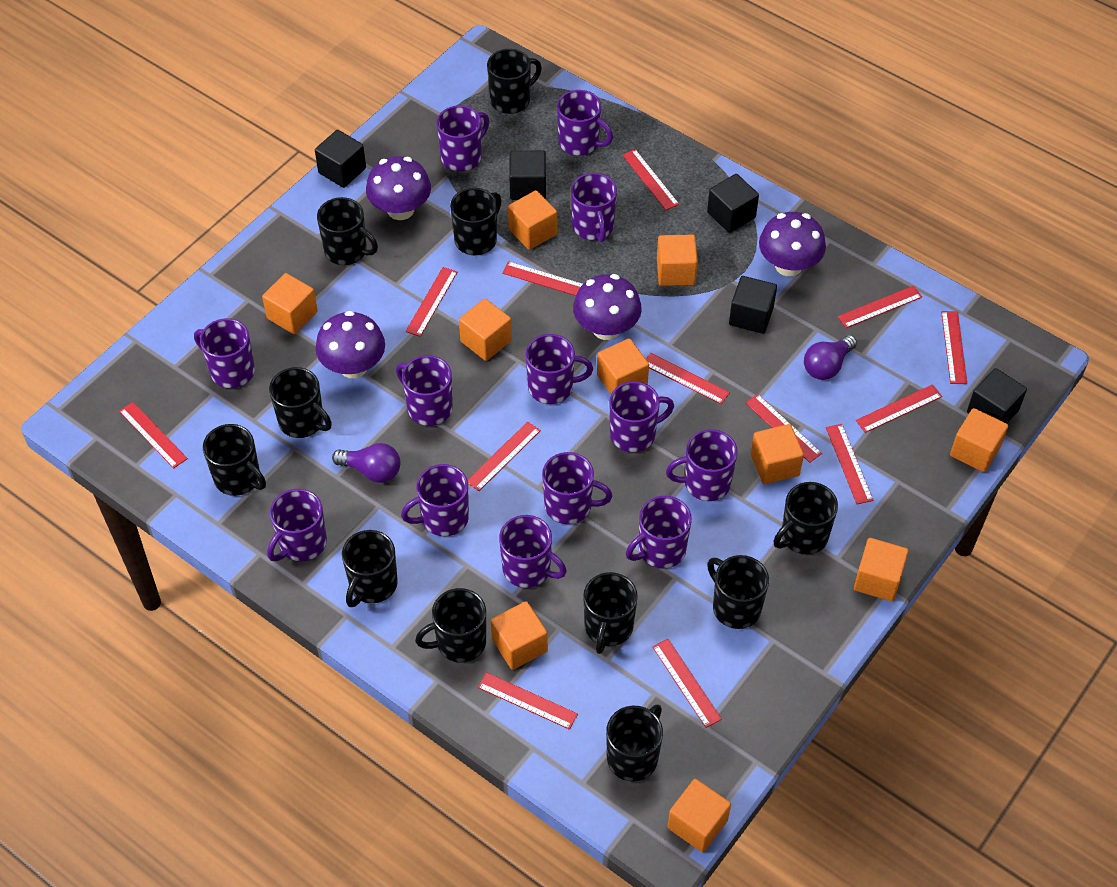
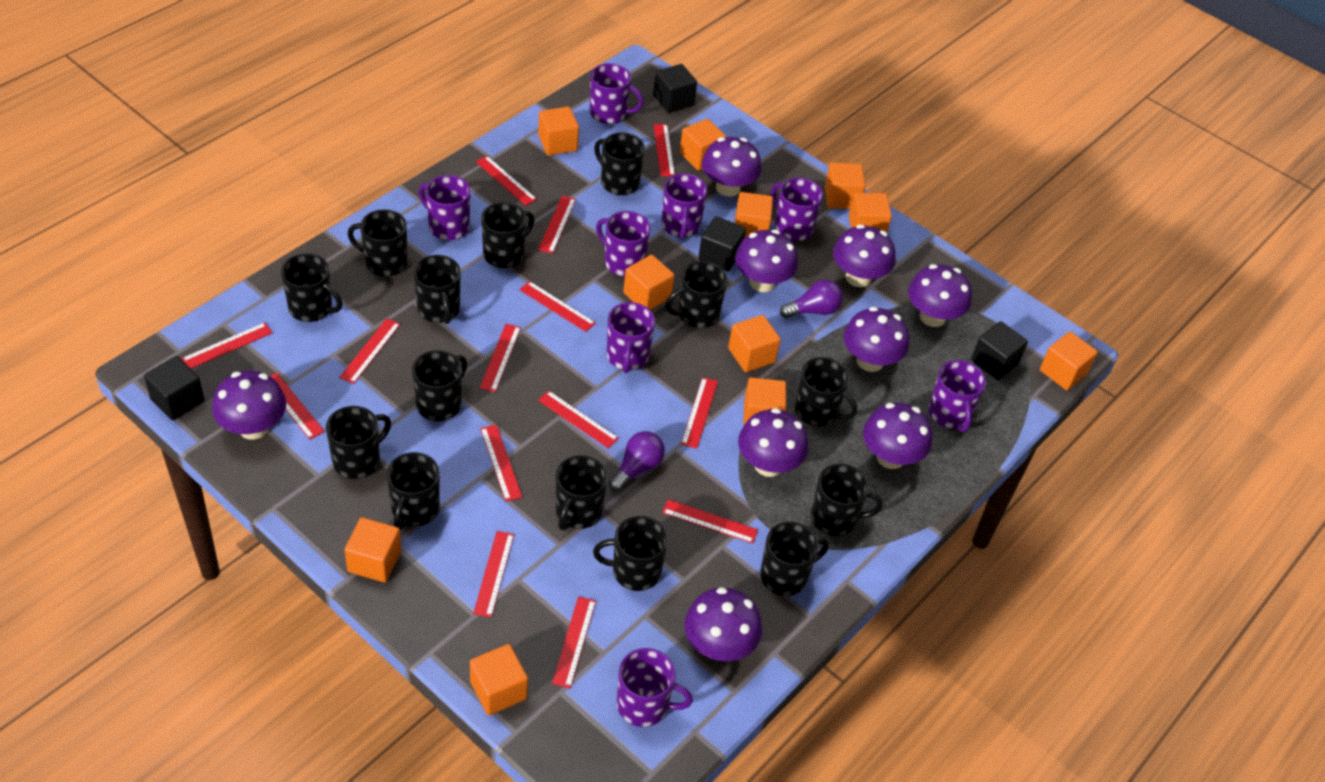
black cube: [315,130,366,188] [509,151,546,200] [707,174,759,233] [729,276,777,334] [967,368,1027,423] = 5 -> [144,356,205,420] [653,64,697,113] [698,216,746,272] [971,321,1028,380] = 4
black mug: [203,424,266,496] [269,367,332,438] [317,197,378,265] [342,530,398,607] [415,588,486,662] [450,188,502,255] [487,49,542,114] [583,572,638,654] [606,704,663,781] [707,555,769,629] [773,482,838,555] = 11 -> [281,253,342,322] [326,406,391,479] [347,209,407,276] [386,452,440,530] [412,350,467,421] [413,255,461,324] [481,202,534,268] [556,455,608,531] [593,516,668,591] [594,132,645,195] [665,261,727,328] [760,522,829,596] [795,357,857,426] [811,464,883,536] = 14
orange cube: [262,273,318,334] [459,298,512,361] [491,601,548,670] [508,190,557,250] [597,338,649,394] [657,235,698,286] [668,779,731,852] [751,424,804,484] [854,538,909,601] [950,408,1008,472] = 10 -> [345,517,401,582] [470,644,528,715] [538,106,579,156] [623,255,674,310] [680,119,726,171] [728,315,781,372] [735,192,773,237] [743,378,786,426] [825,162,865,209] [849,193,892,233] [1040,331,1098,390] = 11
purple mug: [194,318,255,388] [267,489,327,562] [396,355,453,426] [401,464,469,536] [437,105,489,172] [499,515,567,588] [525,334,593,404] [542,452,612,524] [557,90,613,156] [571,173,617,242] [609,381,674,452] [626,496,692,568] [666,429,738,501] = 13 -> [418,175,471,240] [590,63,644,124] [596,211,651,276] [607,302,655,373] [617,648,693,727] [661,173,707,238] [771,178,823,241] [928,360,986,432] = 8
purple mushroom: [315,311,385,378] [366,156,431,220] [573,274,642,340] [759,212,826,277] = 4 -> [212,371,286,440] [685,587,762,661] [702,137,761,197] [735,230,798,292] [738,408,808,477] [833,224,895,287] [844,307,909,372] [863,402,933,469] [908,264,972,327] = 9
red ruler: [119,402,188,468] [406,267,457,337] [468,422,541,491] [478,672,578,730] [502,261,583,296] [622,149,679,210] [646,353,730,404] [652,639,722,728] [746,394,822,463] [826,424,873,504] [838,286,922,328] [856,384,942,433] [941,311,967,384] = 13 -> [181,322,272,369] [270,373,325,439] [339,318,401,384] [473,531,514,618] [476,156,537,206] [480,324,521,392] [480,425,522,501] [519,281,596,332] [538,196,576,254] [538,391,619,448] [552,596,596,688] [653,124,675,176] [662,499,758,544] [681,377,718,449] = 14

